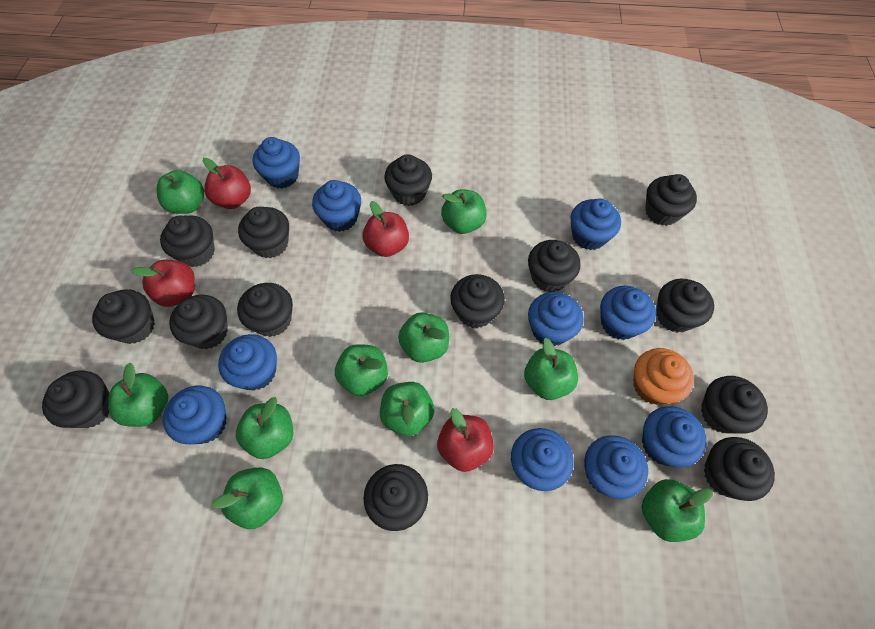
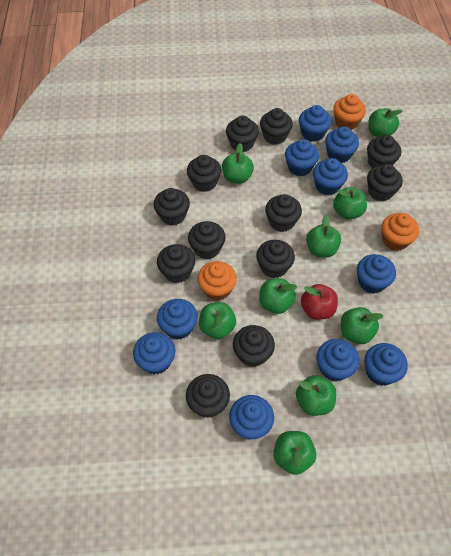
black cupcake: [42,370,109,428] [92,289,155,344] [160,215,215,267] [169,294,228,349] [237,283,293,337] [238,207,289,258] [363,464,428,531] [384,154,432,206] [450,274,505,328] [528,240,581,292] [645,174,697,226] [656,279,714,333] [701,376,768,434] [704,437,775,501] = 14 -> [153,188,190,225] [157,244,195,283] [186,374,230,418] [187,155,222,192] [188,221,226,259] [226,116,259,152] [233,325,275,367] [256,240,295,278] [260,108,293,145] [265,194,302,232] [367,135,401,168] [367,164,403,201] = 12
green apple: [108,363,168,427] [156,170,204,214] [211,468,283,529] [236,397,293,459] [335,344,388,396] [380,382,434,436] [398,312,449,363] [441,189,487,234] [524,338,578,400] [642,479,713,542] = 10 -> [199,302,236,339] [222,143,254,184] [259,278,297,314] [273,431,316,475] [296,375,336,416] [306,215,341,257] [333,187,367,220] [341,307,383,344] [368,108,403,137] = 9
orange cupcake: [633,348,694,405] = 1 -> [197,261,237,301] [333,94,366,130] [381,213,419,251] = 3
red apple: [131,260,195,307] [203,158,251,209] [362,201,409,257] [437,408,494,472] = 4 -> [301,284,338,320] = 1

